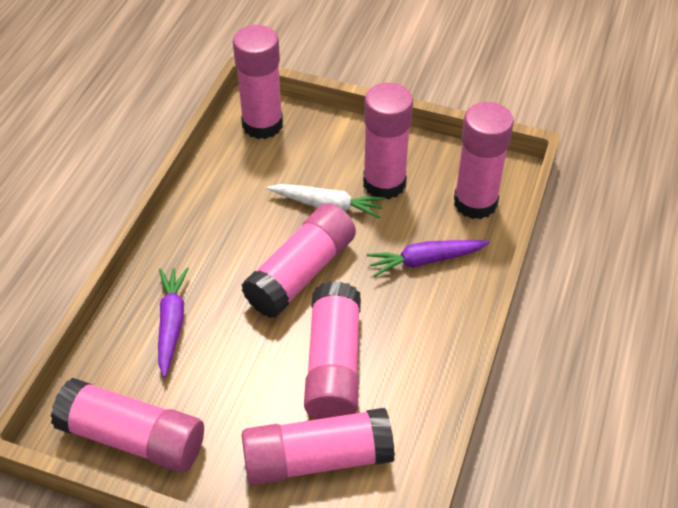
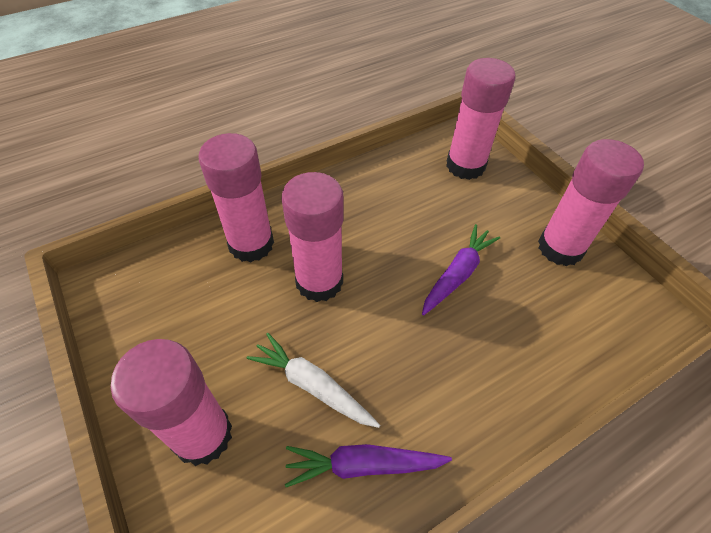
pink glue stick: [51,378,204,472] [233,25,283,139] [241,203,356,318] [242,408,395,485] [304,281,361,419] [363,83,413,199] [454,102,514,219] = 7 -> [111,339,232,466] [199,133,274,262] [282,172,344,302] [446,58,515,180] [538,139,644,266] = 5

